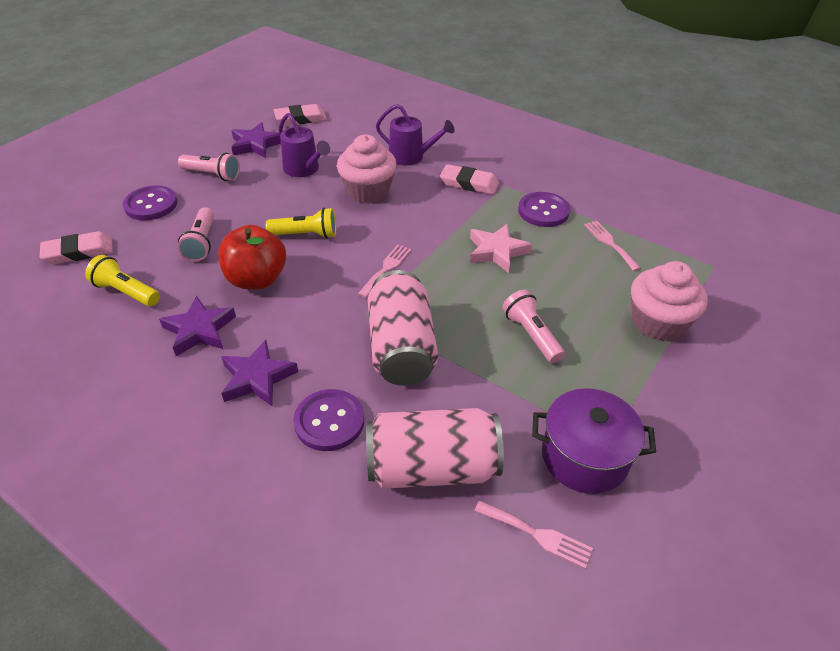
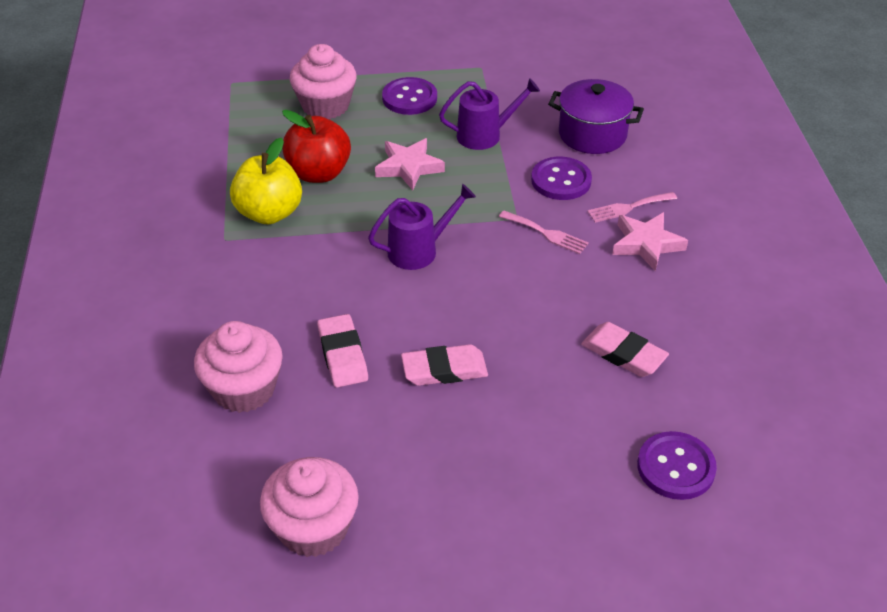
pink can: [366,408,504,489] [368,270,438,386] = 2 -> none = 0
pink cupcake: [337,135,397,203] [631,261,708,341] = 2 -> [194,321,283,413] [260,457,359,557] [290,44,357,119] = 3
pink flashlight: [177,207,214,262] [178,153,240,181] [502,290,565,363] = 3 -> none = 0
pink fork: [358,245,411,298] [475,500,593,569] [584,221,641,271] = 3 -> [499,210,589,254] [587,192,677,223] = 2
pink star: [470,224,532,273] = 1 -> [375,138,445,190] [612,212,688,271] = 2
purple star: [159,296,236,356] [221,340,298,406] [231,122,281,158] = 3 -> none = 0
yellow apple: none = 0 -> [230,138,302,224] = 1
yellow flashlight: [85,255,160,307] [266,208,336,239] = 2 -> none = 0

